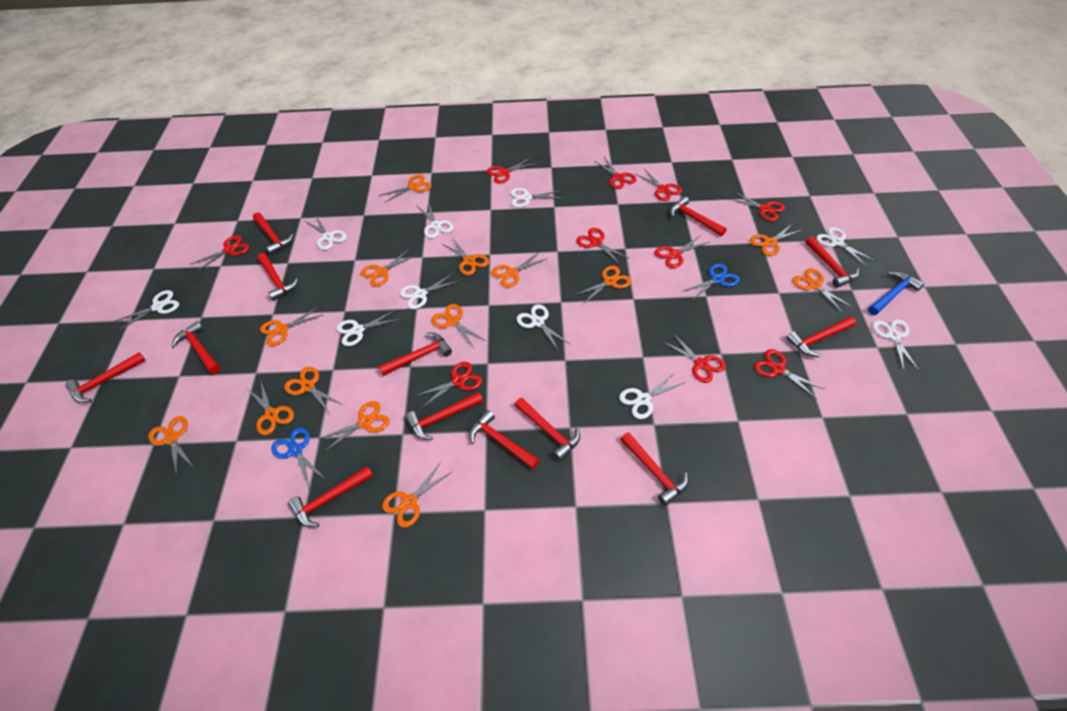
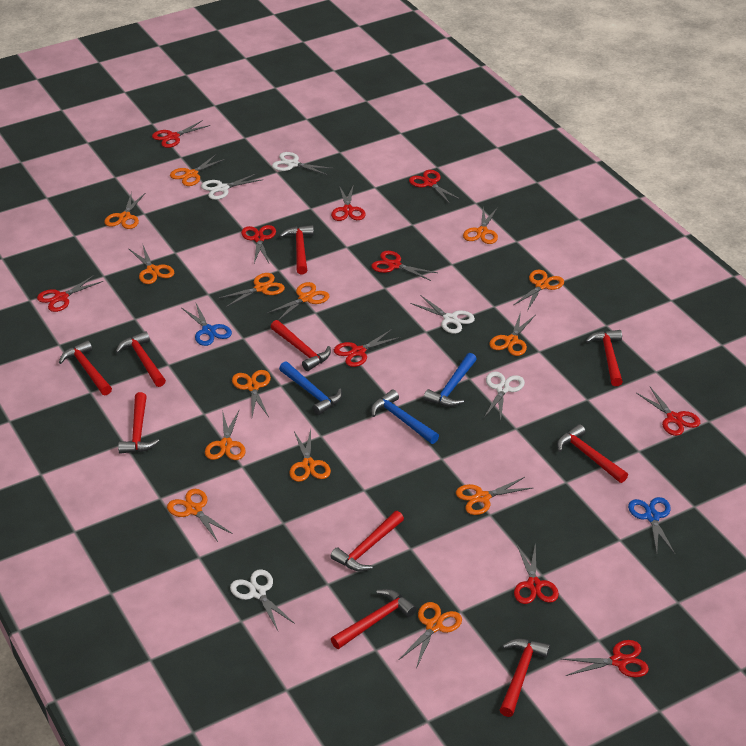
blue hammer: [868,271,925,315] = 1 -> [279,361,342,415] [371,390,439,444] [424,353,477,407] = 3
red hammer: [65,352,146,403] [171,321,220,374] [253,212,293,255] [257,253,298,301] [288,466,373,527] [379,332,452,376] [405,392,483,440] [469,410,540,469] [515,398,580,461] [620,432,688,506] [670,196,727,236] [786,316,856,357] [805,236,859,288] = 13 -> [59,340,112,395] [116,331,166,387] [118,392,159,454] [271,320,331,371] [280,225,314,275] [330,511,404,571] [331,589,417,649] [500,639,550,717] [557,424,628,483] [586,330,623,386] = 10
white scissors: [115,290,179,330] [305,216,347,250] [336,310,400,346] [400,273,459,309] [417,202,454,238] [510,188,562,208] [516,304,571,350] [619,372,684,419] [816,227,875,266] [872,319,920,371] = 10 -> [201,173,263,200] [230,569,295,631] [272,152,334,175] [410,295,475,334] [484,372,525,421] = 5

